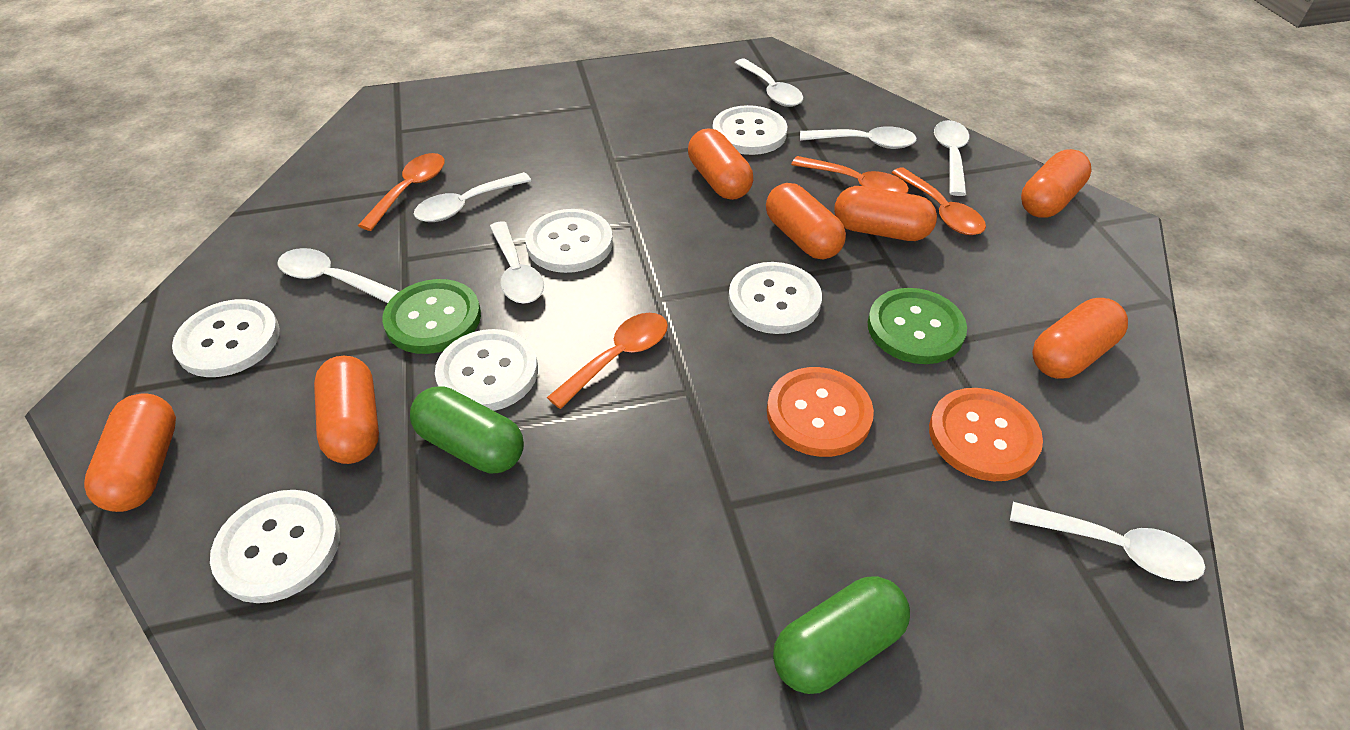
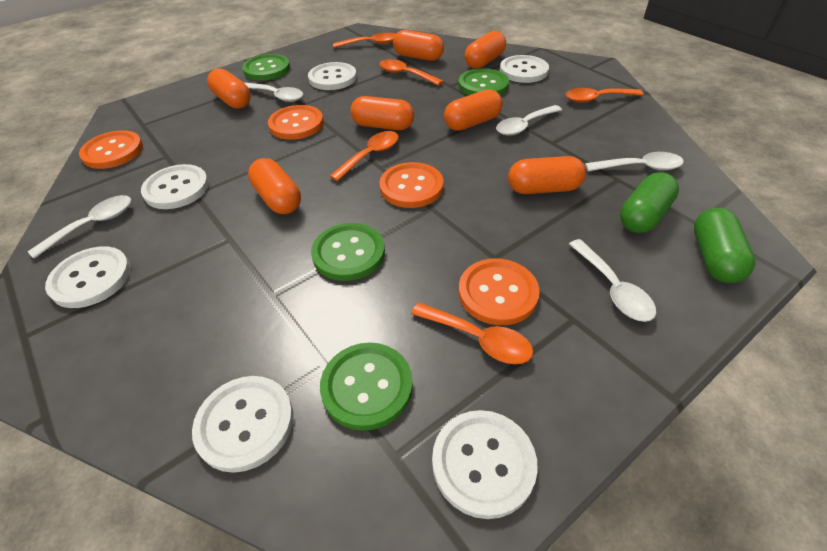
green button: [382,279,481,354] [868,288,967,364] = 2 -> [242,54,290,81] [311,223,385,281] [320,343,413,431] [458,68,509,95] = 4
orange button: [767,367,874,457] [929,388,1043,481] = 2 -> [79,130,143,169] [268,105,324,140] [379,162,443,208] [459,259,540,325] = 4
orange spoon: [358,153,445,231] [547,313,668,409] [791,156,909,193] [892,167,986,235] = 4 -> [330,131,399,181] [333,32,396,48] [379,59,443,86] [411,302,533,364] [566,88,644,103] = 5
white spoon: [277,248,400,303] [414,172,531,222] [489,221,544,304] [735,59,803,107] [800,126,917,149] [934,120,969,196] [1010,502,1206,581] = 7 -> [27,195,131,259] [245,83,303,102] [496,105,562,136] [569,239,656,322] [585,152,684,171] = 5

